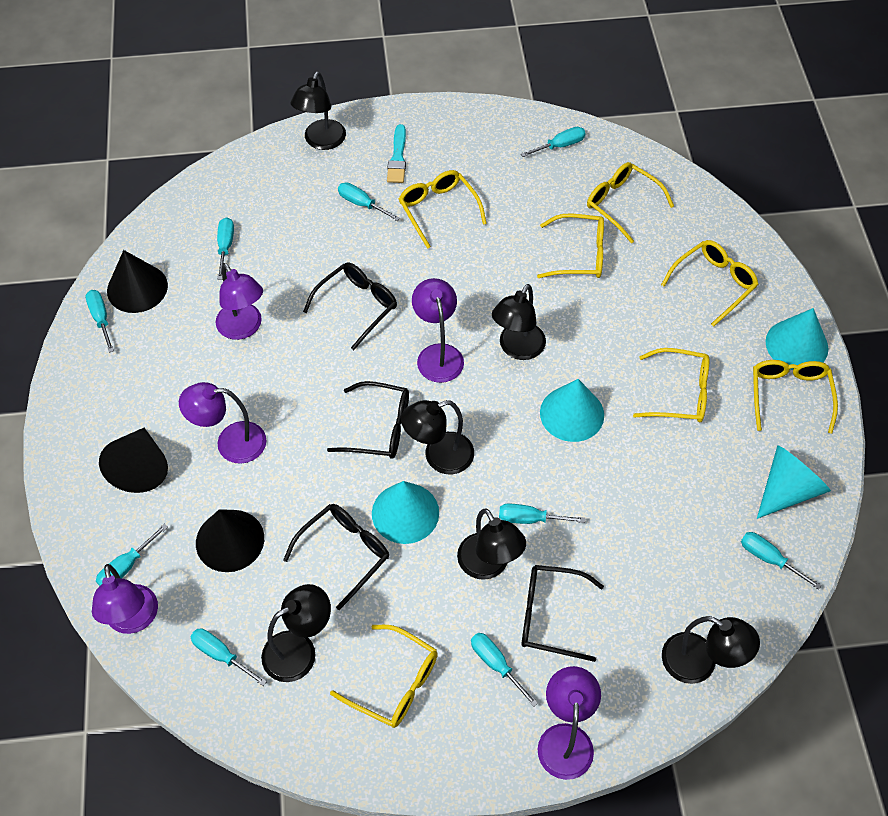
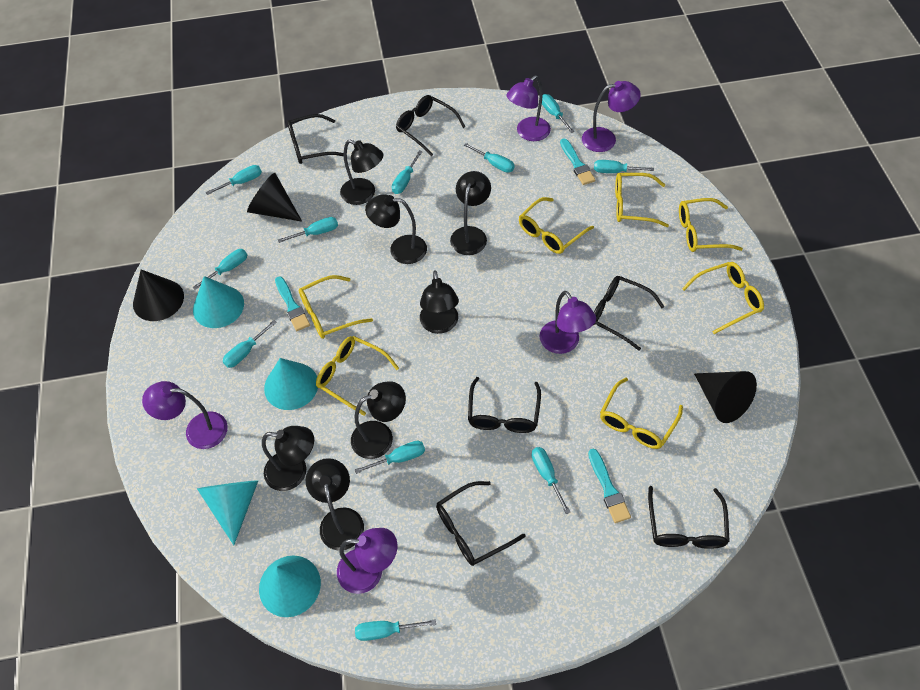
black glasses: [283,504,389,610] [303,262,397,350] [327,381,409,459] [521,565,604,662] = 4 -> [287,114,344,164] [396,95,466,156] [436,481,526,566] [468,377,541,433] [594,276,665,351] [648,486,730,549] = 6
black lamp: [261,584,331,682] [290,71,346,150] [401,400,474,474] [457,508,526,580] [492,284,546,360] [662,616,760,684] = 6 -> [262,426,314,491] [306,458,364,550] [340,139,383,205] [351,381,406,459] [365,194,427,264] [420,270,459,334] [450,171,491,255] = 7
turquoise brush: [387,124,406,183] = 1 -> [275,276,310,331] [560,139,595,185] [588,449,631,523] = 3
turquoise screwdriver: [86,290,114,353] [96,524,168,586] [191,628,267,686] [217,217,234,280] [338,182,400,221] [471,633,538,707] [499,504,585,524] [521,127,586,157] [741,532,822,590] = 9 -> [193,249,247,290] [205,165,262,195] [223,320,277,368] [278,217,338,243] [354,441,425,474] [355,619,436,641] [392,150,423,194] [464,143,515,173] [532,447,570,514] [542,94,574,133] [594,160,654,173] = 11

